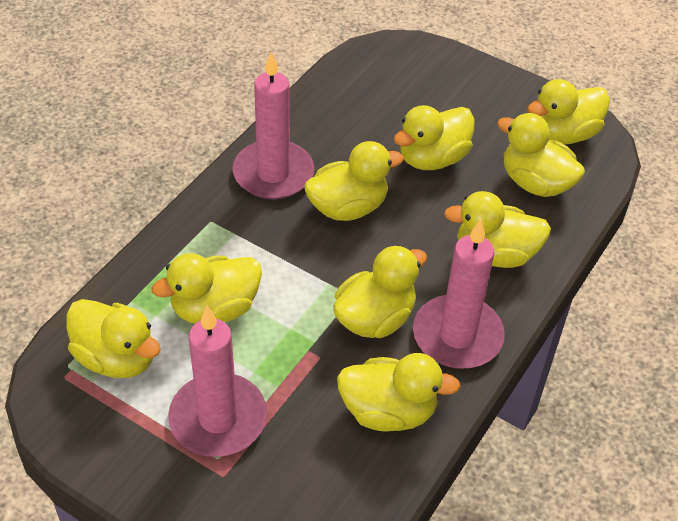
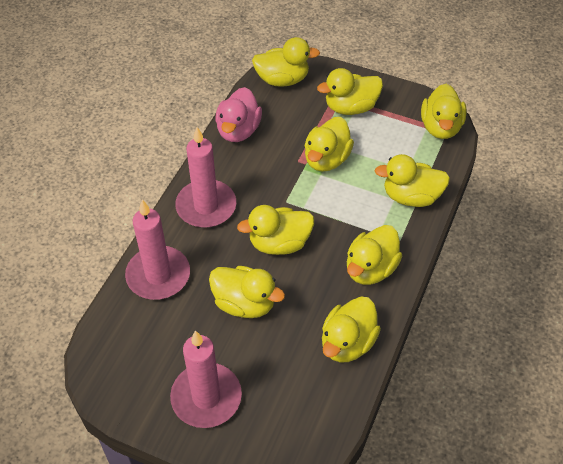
pink duck: none = 0 -> [215,87,262,142] = 1

